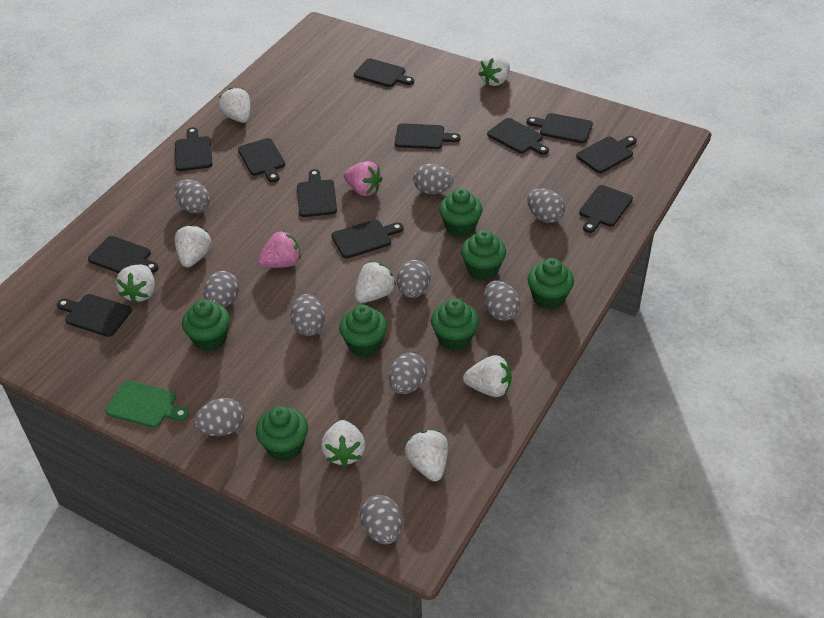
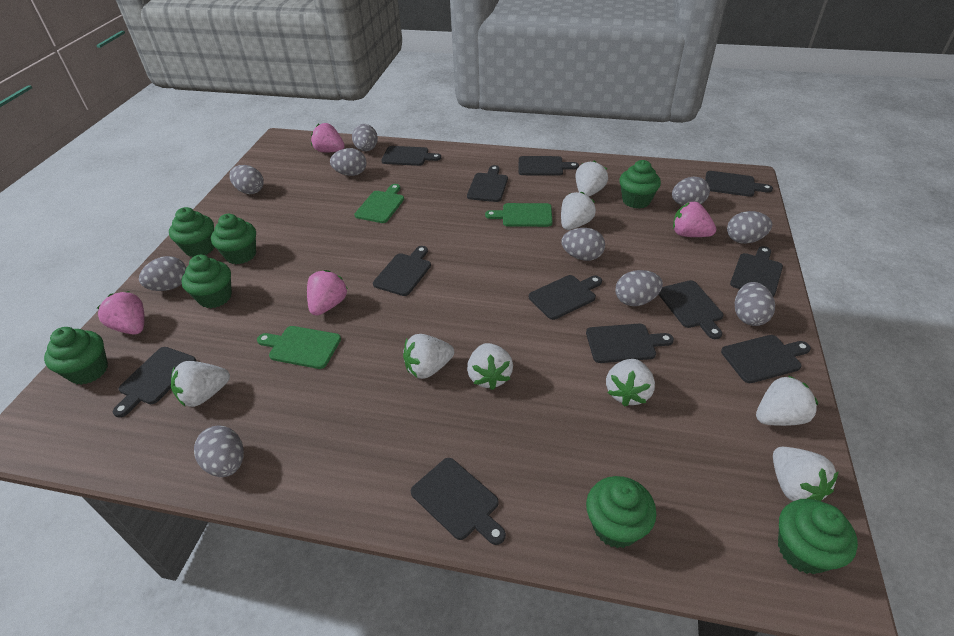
green cutting board: [105,380,189,428] = 1 -> [257,326,341,369] [354,184,404,223] [485,203,552,227] = 3
pink strawberry: [258,231,301,268] [344,161,383,196] = 2 -> [97,291,145,334] [307,270,348,316] [311,123,345,152] [673,202,716,237] = 4

